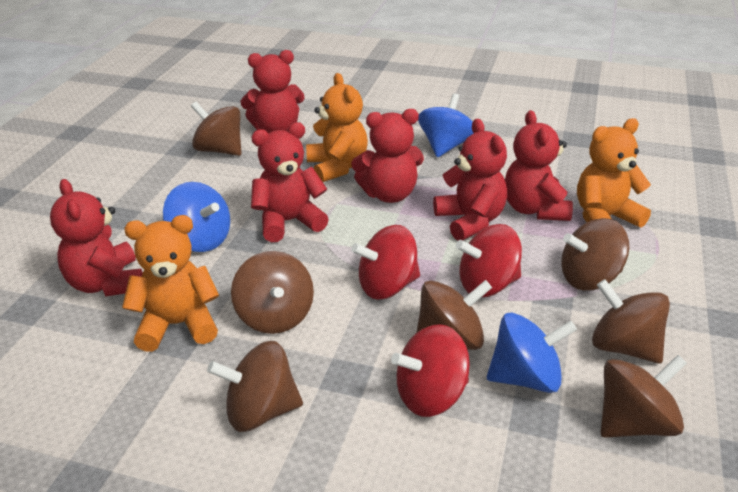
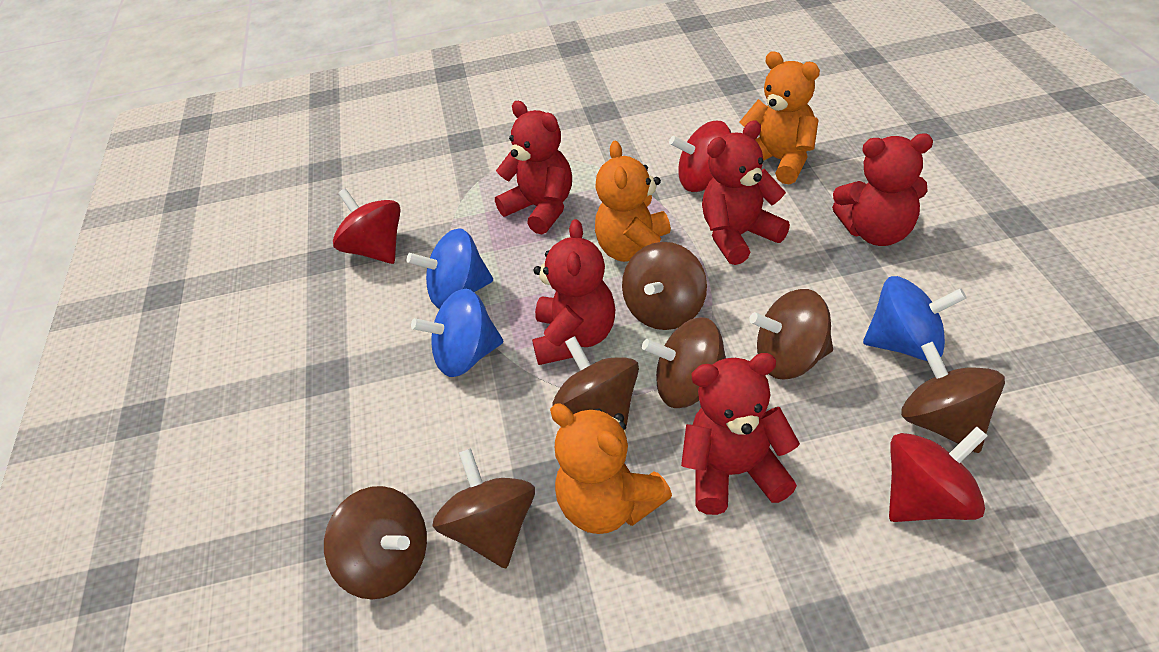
red teddy bear: [50,179,143,297] [240,50,305,133] [251,122,329,242] [351,109,424,203] [433,119,507,240] [505,110,573,221] = 6 -> [495,101,572,234] [532,219,615,365] [681,353,800,515] [702,121,790,265] [832,134,933,246] = 5

